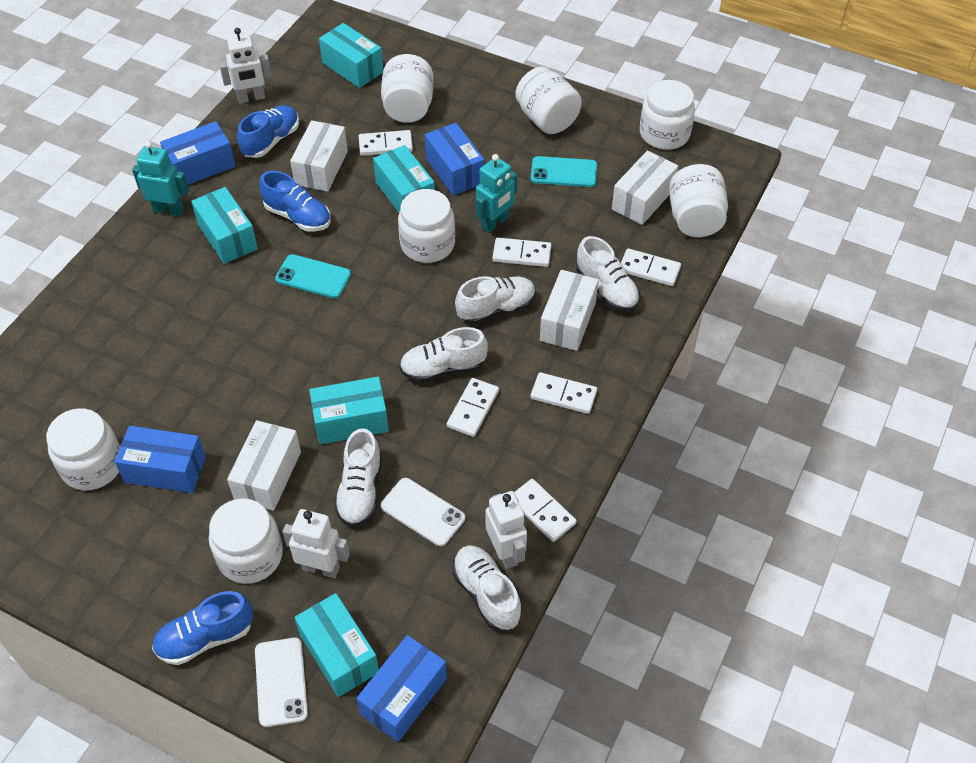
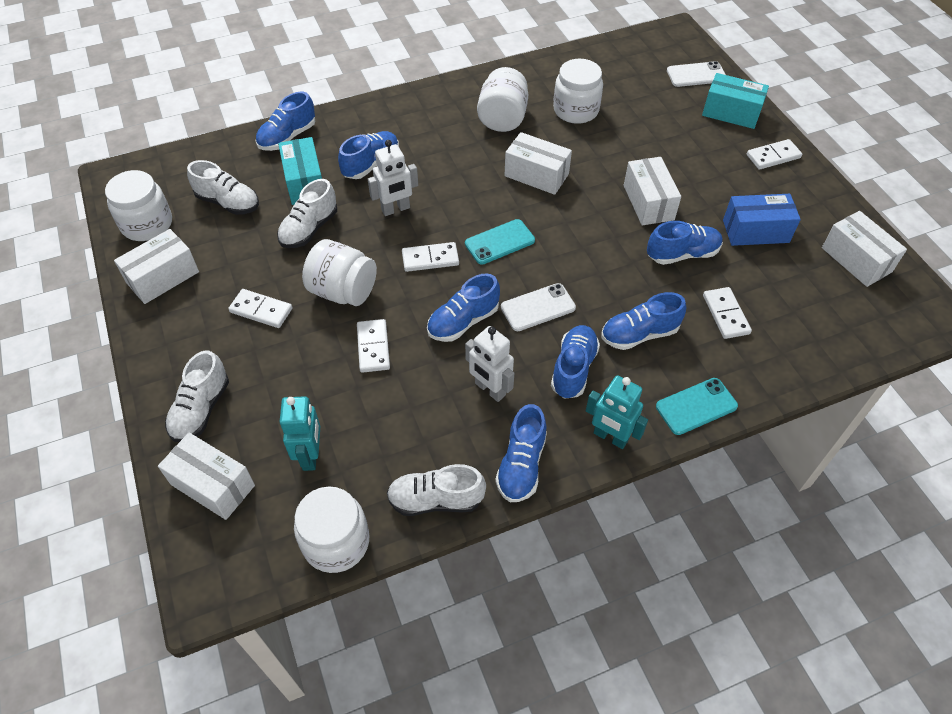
blue box: [114,426,206,493] [160,121,236,185] [356,635,447,742] [425,123,485,196] = 4 -> [723,194,801,246] = 1
blue shoe: [152,591,253,665] [237,105,299,158] [260,171,331,232] = 3 -> [256,92,315,151] [338,131,399,179] [427,274,500,342] [495,404,547,502] [551,325,600,399] [602,292,686,350] [647,221,723,265] = 7
turquoise box: [191,187,258,264] [294,593,379,697] [309,377,389,445] [319,23,383,88] [373,145,435,212] = 5 -> [278,137,322,205] [702,73,769,129] = 2
white box: [227,420,301,511] [290,120,348,192] [540,270,598,351] [612,150,678,225] = 4 -> [114,229,199,304] [158,433,255,520] [505,132,572,195] [624,157,681,226] [822,211,907,287] = 5
white domino: [359,130,413,156] [447,378,499,437] [492,238,551,267] [514,479,577,542] [530,372,597,414] [621,248,681,286] = 6 -> [228,289,292,328] [357,319,390,373] [402,242,459,272] [703,287,752,339] [747,139,802,170] = 5
white jar: [46,408,120,490] [209,498,283,584] [381,54,434,123] [398,189,455,263] [515,67,582,134] [640,80,695,150] [669,164,728,237] = 7 -> [105,170,172,241] [294,486,369,573] [302,239,377,306] [477,67,528,132] [553,59,603,124] = 5
white robot: [219,28,272,104] [283,509,350,579] [486,491,527,569] = 3 -> [368,140,418,216] [465,326,514,402] = 2
white shoe: [334,428,382,527] [399,327,488,383] [452,545,522,630] [455,276,536,324] [577,236,640,312] = 5 -> [165,351,229,442] [187,160,259,215] [277,179,337,248] [387,464,486,516] = 4

